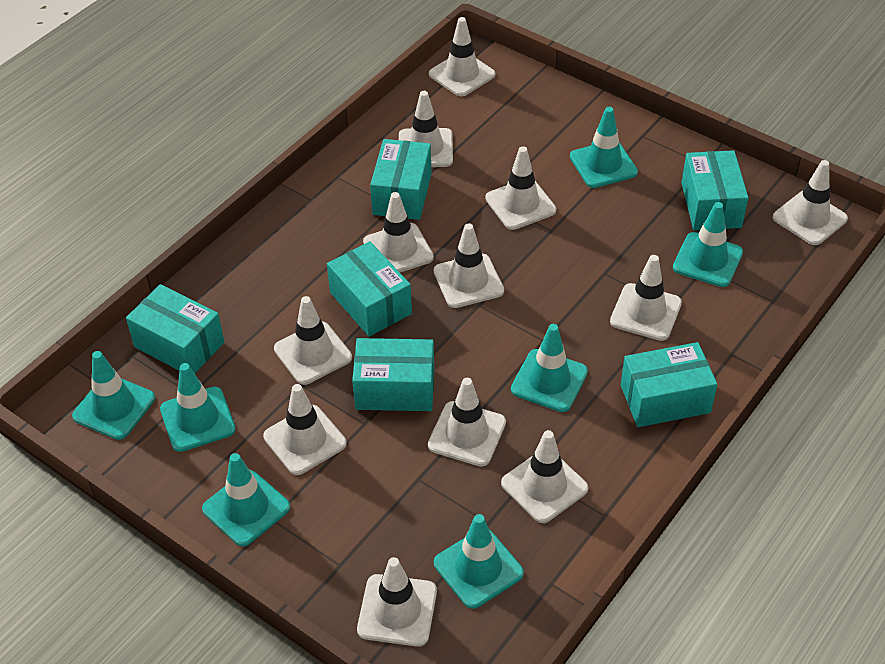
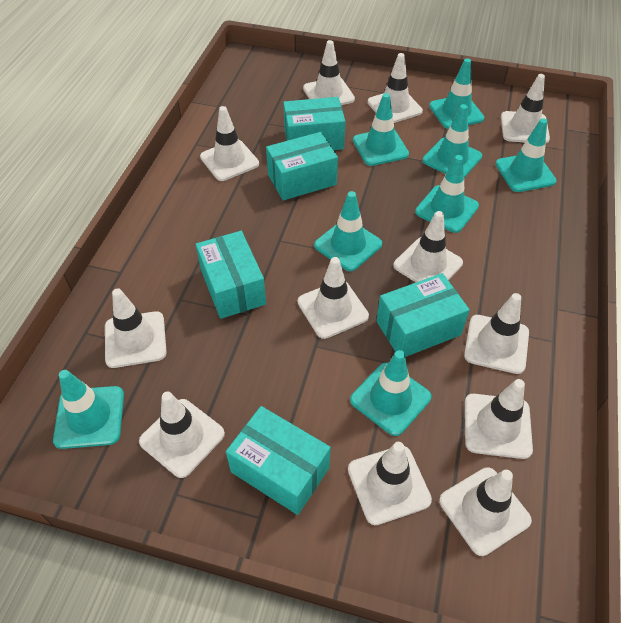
turquoise box: [126,284,224,373] [327,241,412,337] [352,338,434,411] [370,139,431,220] [621,342,717,427] [681,150,748,231] = 6 -> [196,231,266,319] [226,406,331,515] [266,132,338,200] [283,97,346,150] [377,273,470,357] = 5
turquoise traffic cone: [72,351,155,440] [160,363,236,452] [202,453,290,546] [434,514,524,609] [511,324,588,412] [570,107,638,188] [673,202,743,287] = 7 -> [53,370,124,449] [314,191,382,271] [350,350,431,436] [353,93,409,166] [415,155,479,233] [422,104,482,178] [429,58,484,129] [495,118,557,192] = 8

